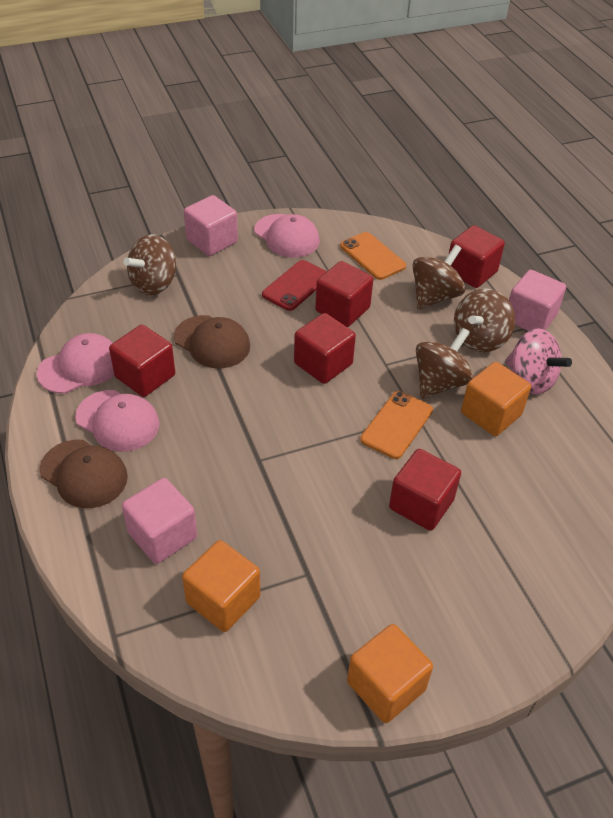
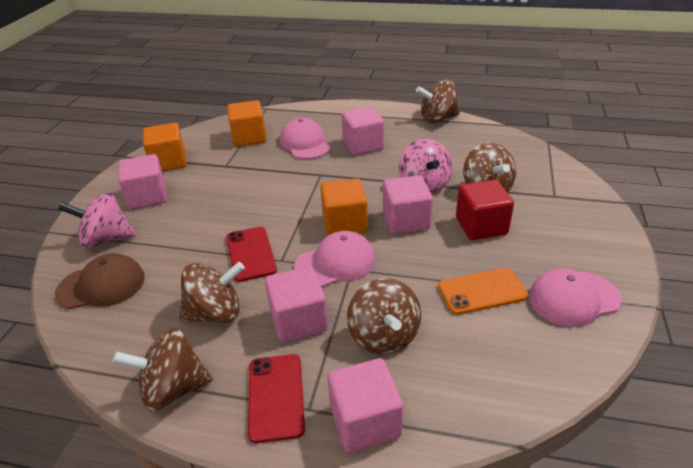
brown cap: [40,440,128,508] [174,315,250,368] = 2 -> [55,253,145,309] = 1
brown spinning top: [123,234,176,295] [413,244,465,310] [416,328,474,399] [454,289,515,352] = 4 -> [112,328,213,411] [179,262,245,323] [347,278,421,355] [416,80,460,123] [463,143,516,192] = 5
orange phone: [340,232,406,280] [360,391,433,459] = 2 -> [438,268,528,315] = 1
pink cube: [122,478,197,564] [184,195,238,256] [509,270,566,331] = 3 -> [118,154,167,209] [265,266,328,342] [328,358,403,453] [342,106,384,155] [383,175,433,234] = 5
pink spinning top: [505,328,572,395] = 1 -> [58,192,136,249] [399,139,453,194] = 2
red cube: [109,325,175,397] [294,313,356,384] [315,261,373,327] [389,449,461,531] [449,225,505,288] = 5 -> [456,180,514,240] = 1
red phone: [262,260,327,311] = 1 -> [226,227,277,282] [248,354,305,443] = 2

